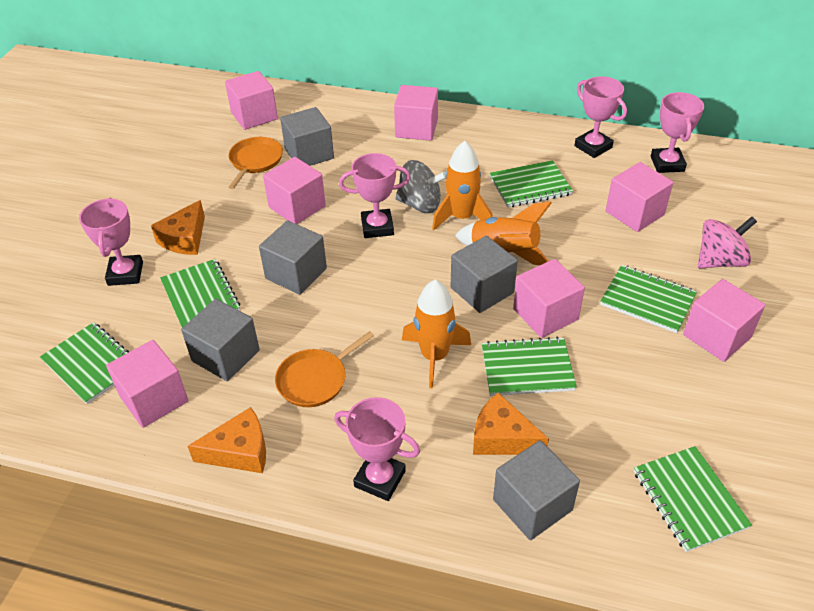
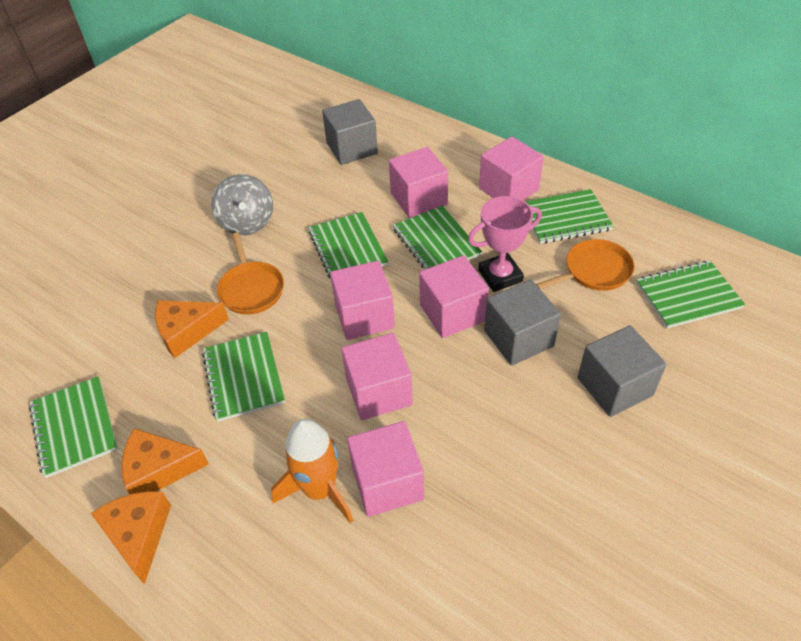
grey cube: [181,299,260,381] [259,220,327,295] [280,107,334,166] [451,236,518,313] [493,440,580,540] = 5 -> [322,99,378,165] [484,279,561,366] [577,325,667,417] = 3
orange rocket: [402,279,471,388] [432,141,493,230] [455,201,552,265] = 3 -> [271,419,354,524] = 1
pink cube: [106,340,188,428] [225,71,278,130] [263,157,326,224] [394,85,438,140] [513,259,585,338] [606,162,673,232] [683,279,765,362] = 7 -> [330,261,395,340] [341,333,413,420] [347,421,424,517] [389,147,448,218] [419,255,489,338] [479,137,544,200] = 6
pink spinning top: [698,217,757,269] = 1 -> none = 0
pink trophy: [79,198,143,286] [334,397,420,501] [339,153,410,238] [574,76,627,158] [651,92,704,173] = 5 -> [468,196,542,292] = 1

